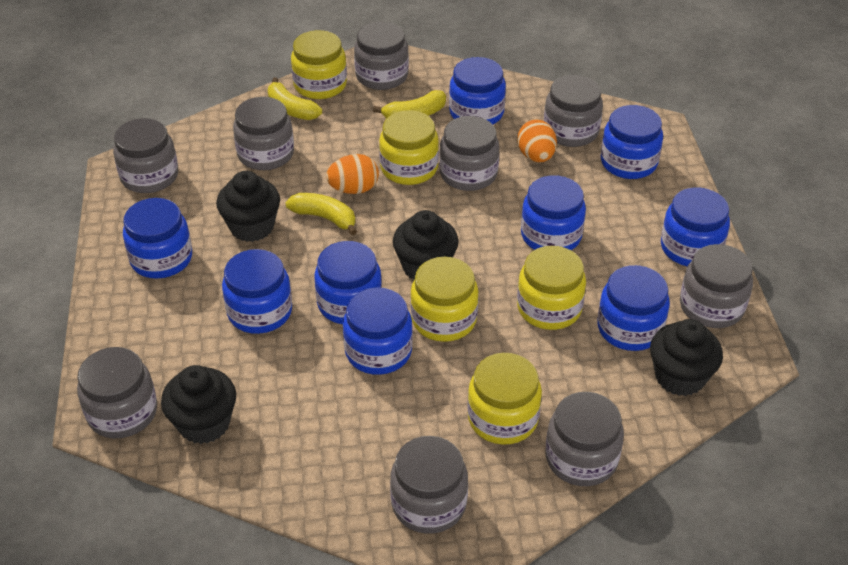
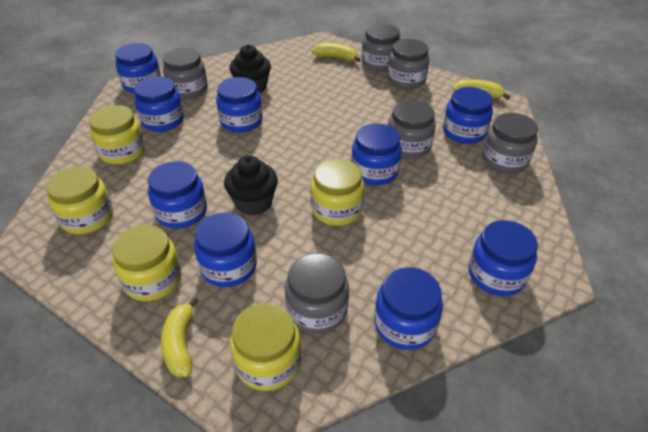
black cupcake: [161,365,236,444] [216,171,280,242] [393,210,459,280] [650,319,723,396] = 4 -> [224,155,278,215] [229,45,271,93] = 2
grey jar: [77,347,157,438] [113,118,178,193] [233,97,294,170] [354,22,409,90] [390,436,468,534] [439,116,499,191] [544,75,603,147] [545,392,624,486] [680,244,753,328] = 9 -> [163,48,208,99] [285,253,349,334] [362,23,401,72] [388,39,429,89] [388,100,436,159] [482,113,538,173] = 6
orange egg: [326,154,379,194] [518,120,557,162] = 2 -> none = 0

